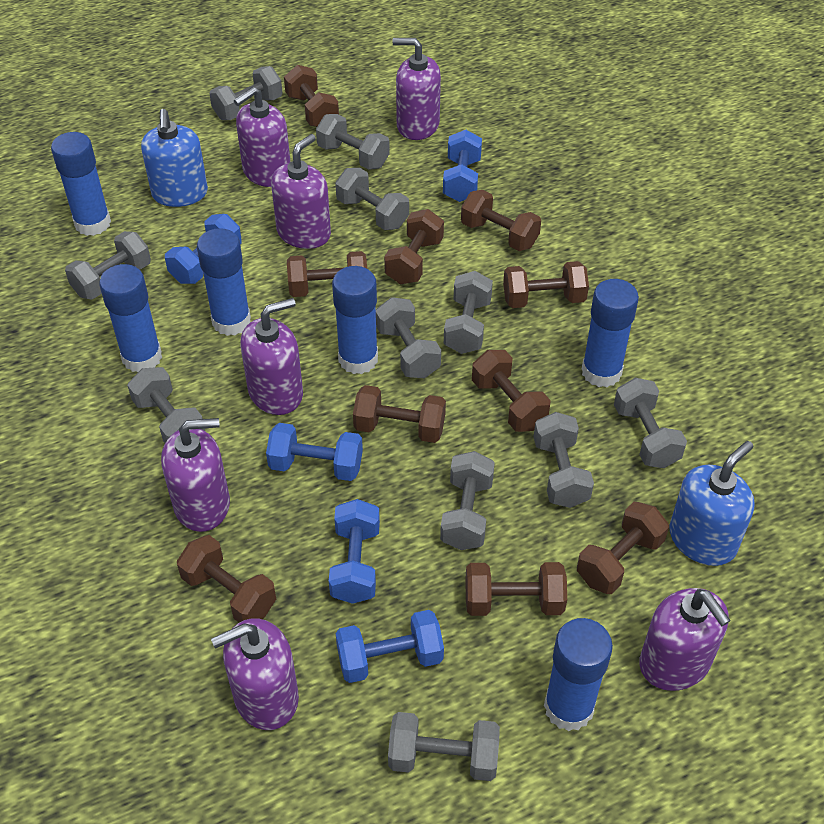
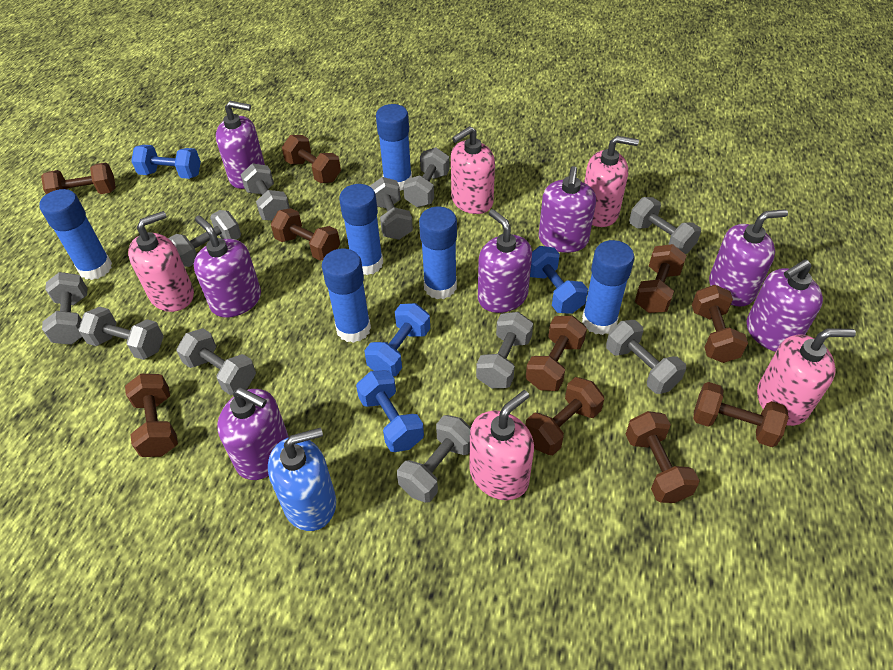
blue dumbbell: [165,214,242,284] [266,423,363,481] [329,499,380,604] [336,610,444,683] [443,130,482,202] = 5 -> [131,145,201,179] [356,370,424,452] [364,303,430,376] [530,246,588,314] = 4
blue soap dispenser: [141,109,208,207] [669,441,755,566] = 2 -> [268,428,336,531] = 1
pink soap dispenser: none = 0 -> [128,211,194,312] [451,126,495,214] [469,390,534,500] [584,136,639,227] [757,328,856,426] = 5

